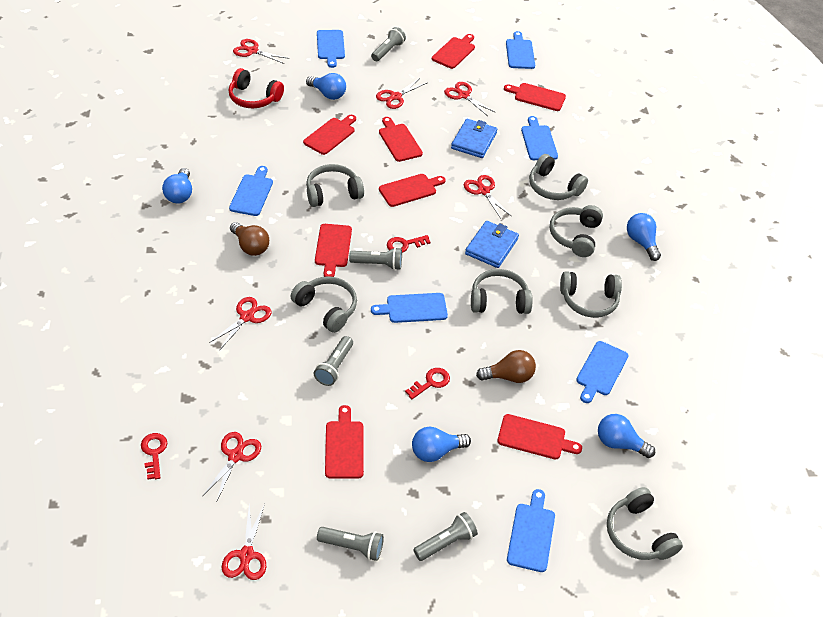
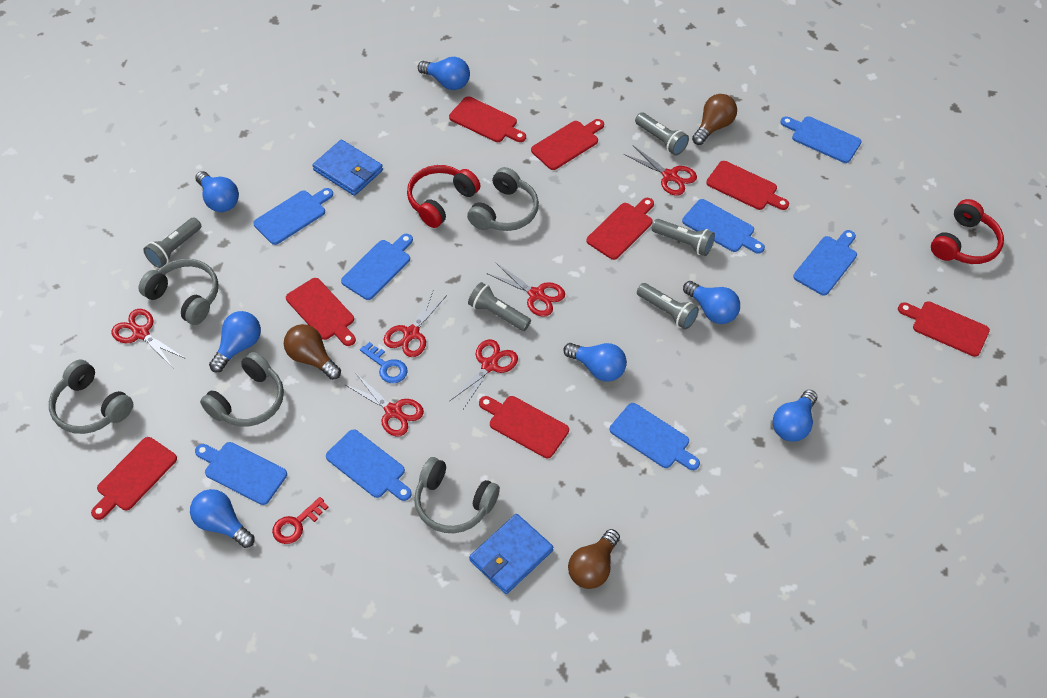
blue cutting board: [229,166,273,216] [317,30,345,68] [371,293,448,323] [506,31,535,69] [507,489,555,572] [521,116,558,160] [576,341,629,403] = 7 -> [195,442,287,505] [253,188,333,245] [326,429,412,501] [341,234,413,300] [610,403,700,470] [682,199,765,254] [780,116,862,163] [793,230,857,296] = 8
blue key: none = 0 -> [360,342,408,383] = 1
blue light bulb: [162,168,192,203] [306,73,346,100] [412,427,471,462] [598,414,655,458] [627,213,661,261] = 5 -> [190,489,255,548] [195,171,239,212] [209,311,261,372] [418,57,470,90] [564,343,627,382] [683,281,740,324] [773,390,817,442] = 7
brown light bulb: [230,222,269,256] [476,350,536,383] = 2 -> [284,324,341,380] [568,529,620,589] [692,94,737,145] = 3
grey headphones: [290,276,357,333] [306,164,364,207] [471,269,533,314] [529,154,588,200] [550,205,603,257] [560,271,622,318] [607,487,683,560] = 7 -> [49,360,133,434] [139,259,218,325] [200,352,284,427] [414,457,500,533] [467,167,539,231] = 5
red headphones: [229,68,284,108] = 1 -> [407,165,480,228] [931,199,1004,264] = 2
red key: [141,433,167,480] [387,235,430,253] [405,368,450,399] = 3 -> [272,497,329,544] = 1
red scissors: [203,432,261,503] [209,297,271,351] [222,504,266,580] [233,39,289,64] [376,78,427,109] [444,82,496,116] [464,175,512,219] = 7 -> [112,309,186,369] [344,374,424,436] [384,289,447,357] [450,339,518,409] [486,262,565,317] [624,146,697,196] = 6

